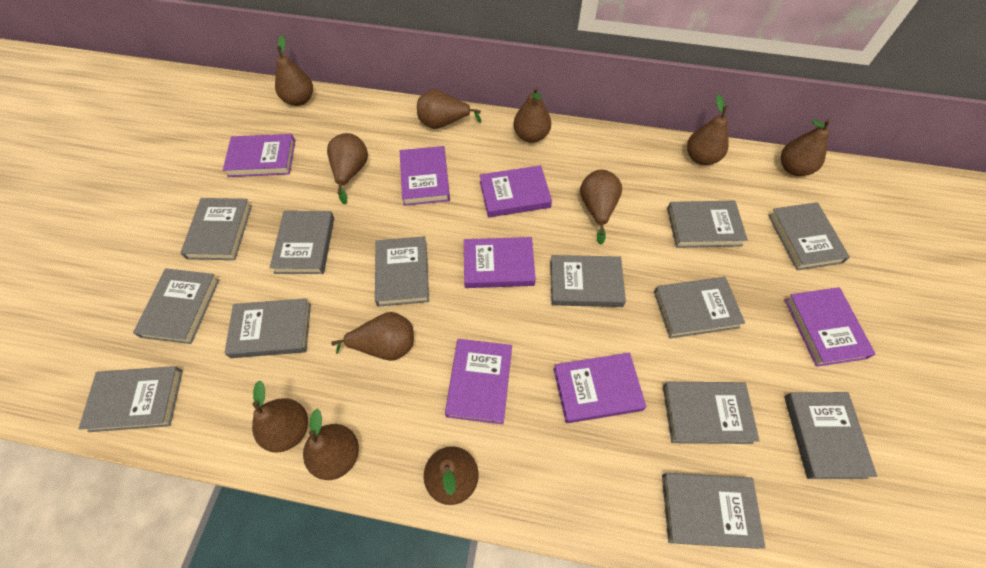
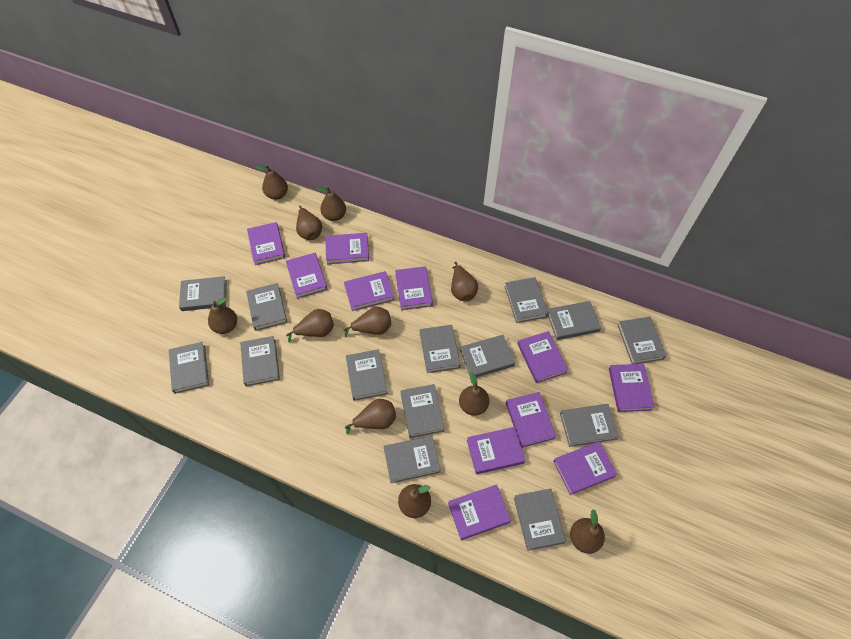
grey book: [79,366,183,432] [133,268,219,344] [180,198,252,260] [225,298,311,358] [270,211,334,274] [375,236,429,307] [550,255,626,307] [654,277,745,338] [662,473,765,549] [663,382,759,444] [667,201,748,248] [768,202,850,270] [784,392,877,479] = 13 -> [169,342,209,394] [179,276,227,311] [240,336,280,386] [246,283,287,331] [346,349,387,401] [383,436,440,483] [401,384,445,438] [420,325,460,373] [460,335,515,377] [504,277,548,323] [514,489,566,551] [548,301,601,340] [560,404,619,447] [618,317,666,364] = 14
purple book: [223,134,295,177] [400,146,450,206] [445,339,512,424] [464,237,536,288] [480,165,552,217] [553,353,647,423] [785,287,876,367] = 7 -> [247,222,285,265] [286,253,327,299] [325,233,369,264] [344,271,394,311] [395,266,433,310] [448,484,511,540] [467,427,525,474] [506,392,556,448] [518,331,568,383] [553,441,617,495] [609,364,655,412] = 11

